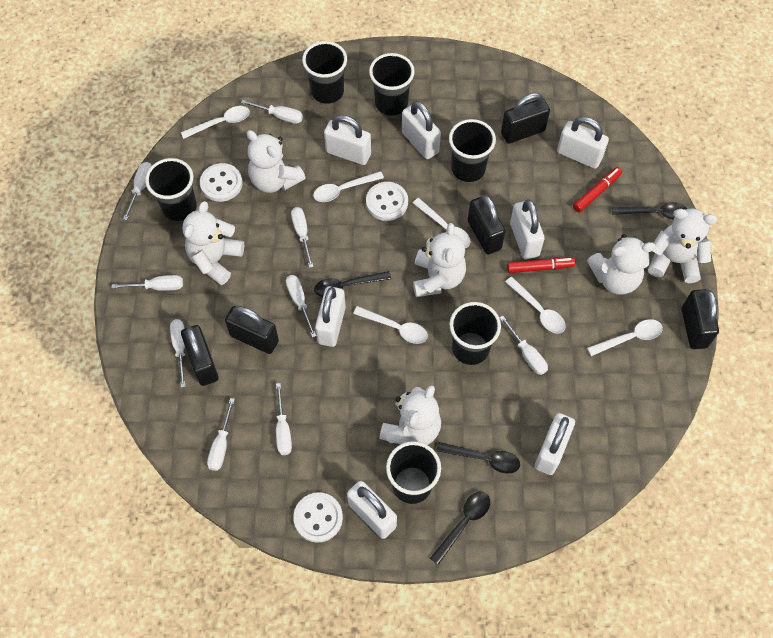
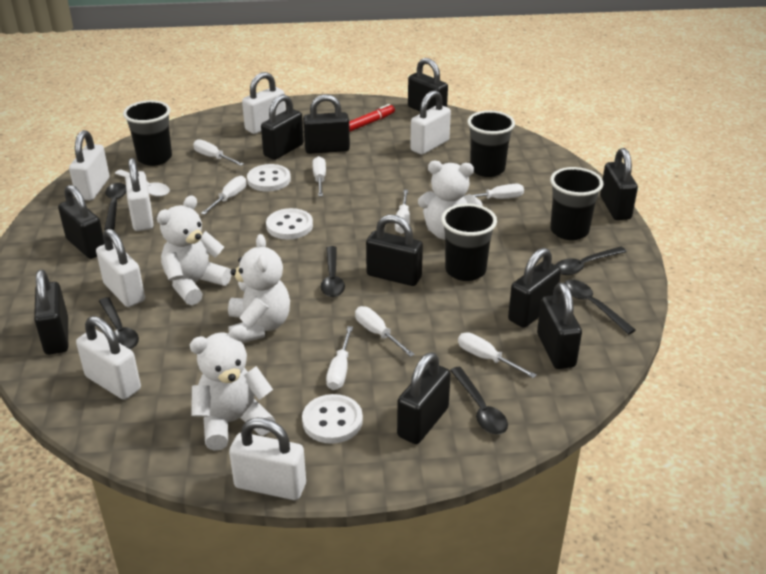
black cup: [145,158,197,221] [302,41,347,104] [369,53,415,116] [386,441,441,504] [449,119,496,182] [449,302,501,365] = 6 -> [123,100,172,166] [441,204,497,281] [467,110,515,177] [550,167,603,240] = 4
black padlock: [181,325,219,386] [225,306,279,354] [468,195,506,254] [501,93,550,144] [681,289,719,349] = 5 -> [34,270,68,355] [58,185,104,259] [261,94,304,160] [303,94,350,154] [366,215,423,286] [397,352,451,444] [408,58,448,111] [508,248,561,328] [537,283,582,369] [600,148,638,220] = 10
black spoon: [314,271,391,297] [430,492,490,565] [436,442,520,474] [612,202,687,220] = 4 -> [99,297,139,349] [104,183,126,230] [321,246,345,297] [450,367,508,435] [555,246,627,275] [564,280,636,335] = 6
red marker: [507,257,575,273] [573,167,622,212] = 2 -> [349,104,395,132] = 1
white screwdriver: [112,275,183,291] [123,162,152,220] [170,319,186,388] [207,398,235,471] [241,100,303,124] [276,383,292,455] [286,275,316,338] [291,207,314,268] [499,316,548,375] = 9 -> [193,139,244,166] [201,176,247,215] [312,156,326,197] [326,326,353,390] [355,306,415,357] [395,190,410,234] [458,332,537,378] [463,184,524,199] = 8
white spoon: [181,106,250,139] [313,171,384,202] [353,306,428,344] [413,198,471,248] [505,277,566,334] [587,319,663,356] = 6 -> [114,169,170,197] = 1
white teddy bear: [183,201,244,285] [246,130,305,193] [379,385,441,445] [413,223,466,297] [587,234,656,295] [648,208,717,283] = 6 -> [157,195,231,305] [190,325,276,451] [228,234,290,343] [418,161,483,240] = 4

